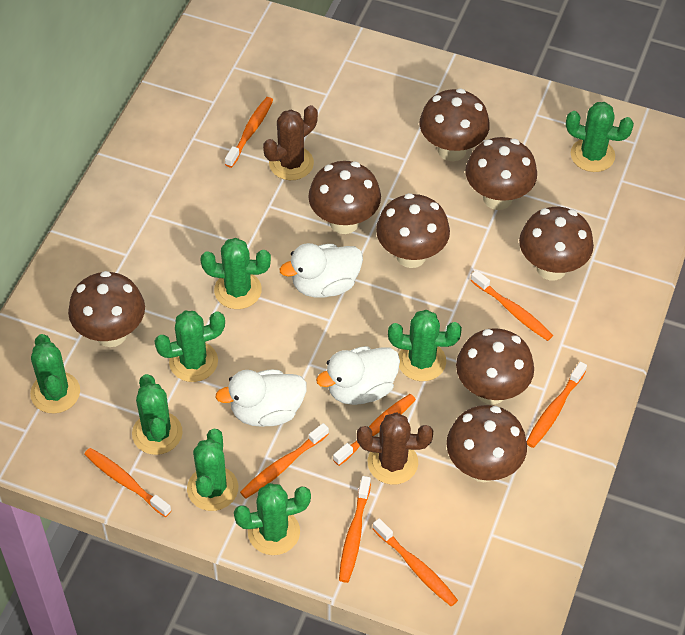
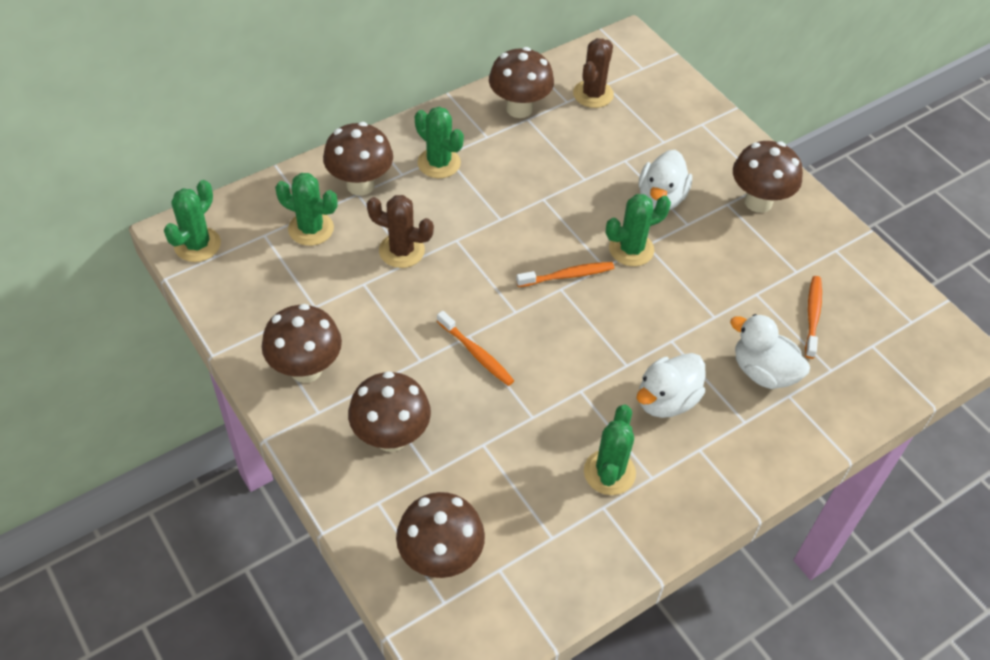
brown mushroom: [68,271,145,347] [308,161,381,234] [376,193,450,268] [420,88,490,161] [447,405,527,482] [456,328,534,404] [465,137,537,210] [519,207,594,280] = 8 -> [262,304,342,383] [323,122,393,196] [348,371,431,452] [396,492,485,578] [489,47,554,118] [733,141,803,213] = 6
green cactus: [30,334,80,414] [132,374,183,455] [154,311,225,382] [187,429,238,511] [200,238,271,309] [234,483,311,555] [388,310,462,381] [566,102,634,172] = 8 -> [164,180,221,262] [275,173,338,246] [415,107,464,178] [584,404,636,495] [606,194,671,266] = 5
orange toothbrush: [84,448,172,517] [225,97,273,168] [240,423,329,499] [333,394,416,466] [339,476,371,583] [373,518,458,606] [471,270,553,341] [527,362,587,448] = 8 -> [437,311,515,386] [516,262,614,287] [805,276,822,359] = 3

